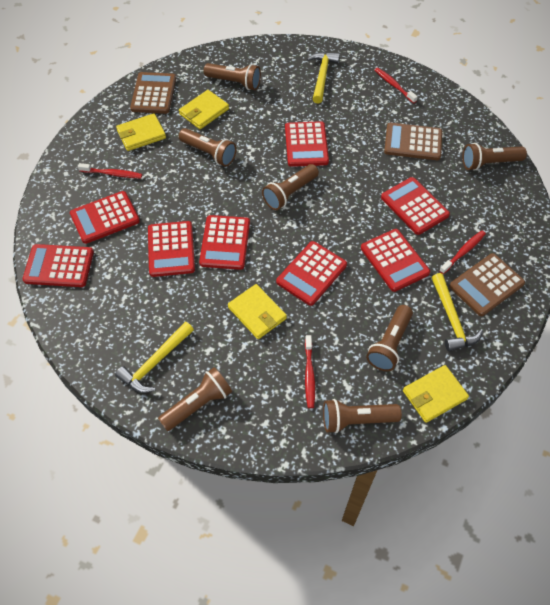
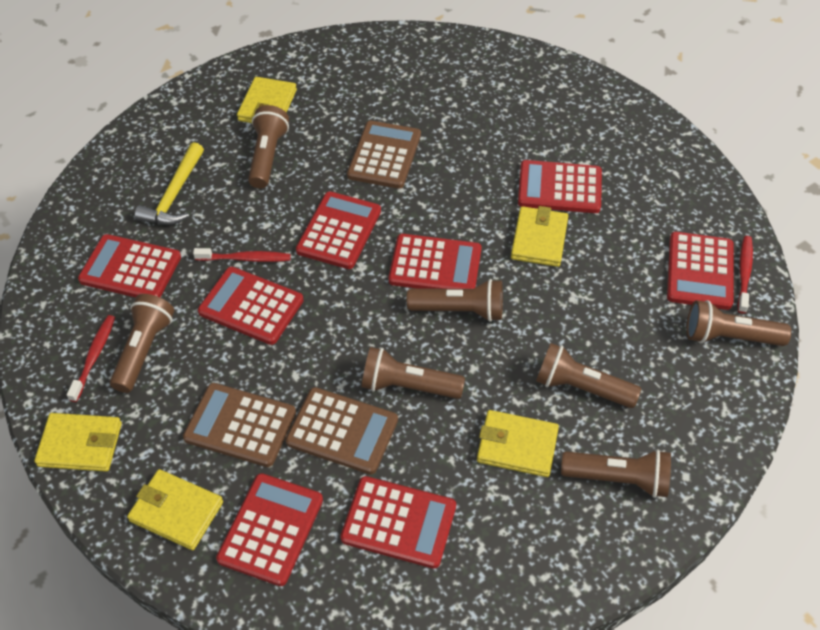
red toothbrush: [78,163,142,179] [305,335,315,408] [375,68,418,103] [439,231,486,274] = 4 -> [67,315,115,402] [193,248,291,262] [738,236,753,314] = 3
yellow hammer: [115,322,194,393] [307,52,340,103] [431,273,483,351] = 3 -> [135,142,204,225] = 1
yellow wallet: [116,113,166,151] [179,90,229,129] [228,284,287,339] [403,365,469,423] = 4 -> [34,413,122,472] [127,469,223,550] [237,77,297,123] [477,410,559,477] [511,206,568,267] = 5

